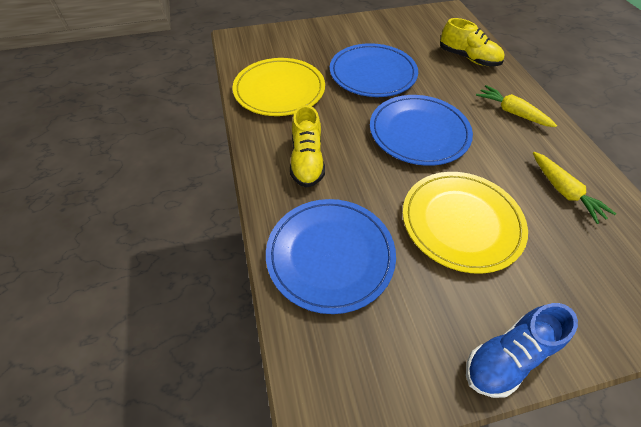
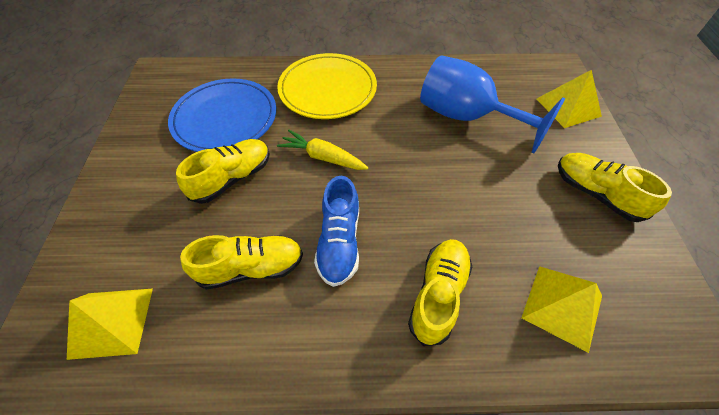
blue goblet: none = 0 -> [420,55,565,153] = 1
blue plate: [266,199,396,314] [330,43,418,97] [370,95,473,166] = 3 -> [168,78,276,152] = 1
yellow carrot: [476,85,557,127] [533,152,616,224] = 2 -> [277,130,368,170] = 1
yellow plate: [233,58,325,116] [403,172,528,274] = 2 -> [277,53,377,119] = 1
yellow pyramid: none = 0 -> [67,289,153,360] [522,266,602,353] [537,70,602,128] = 3
yellow shoe: [290,105,325,188] [440,18,505,66] = 2 -> [176,139,270,204] [180,235,303,290] [408,239,472,346] [558,153,672,222] = 4

